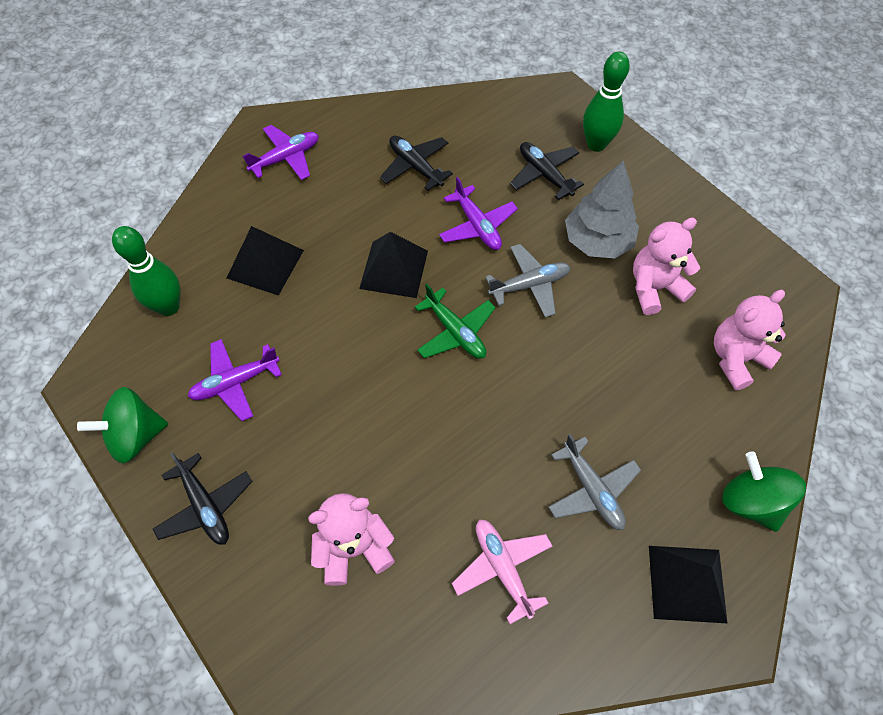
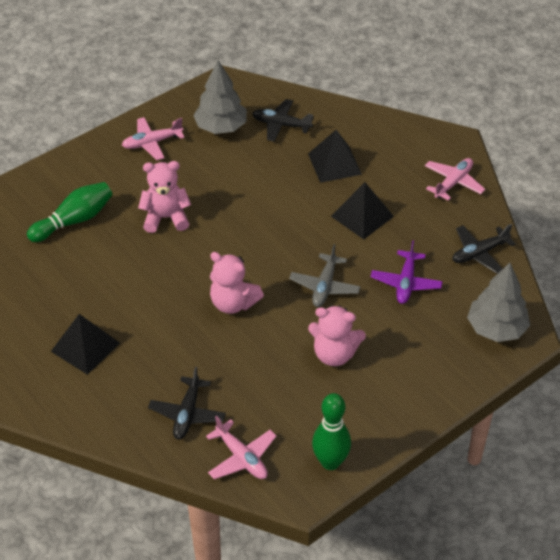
green plane: [415,284,496,359] = 1 -> none = 0
green spinning top: [77,387,168,463] [722,451,806,532] = 2 -> none = 0
grey plane: [485,244,570,318] [548,434,641,530] = 2 -> [289,244,361,307] = 1
grey tree: [565,161,639,258] = 1 -> [193,60,247,134] [467,263,530,342] = 2
pink plane: [452,520,553,624] = 1 -> [122,117,185,160] [206,416,277,480] [425,158,485,201] = 3
purple plane: [188,339,282,421] [243,125,319,180] [439,177,518,250] = 3 -> [371,240,443,304] = 1

